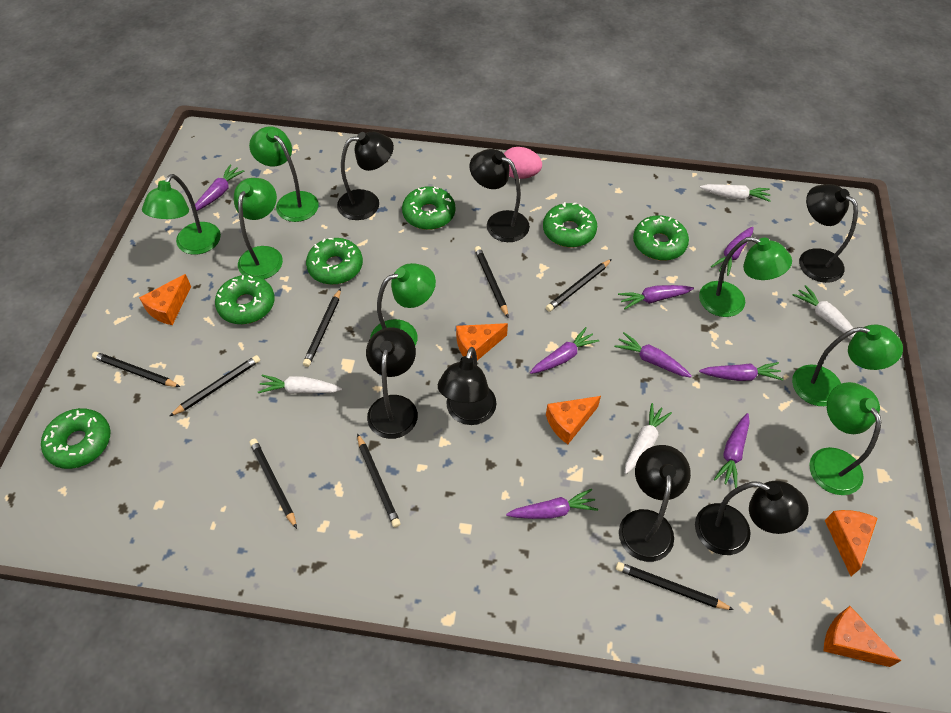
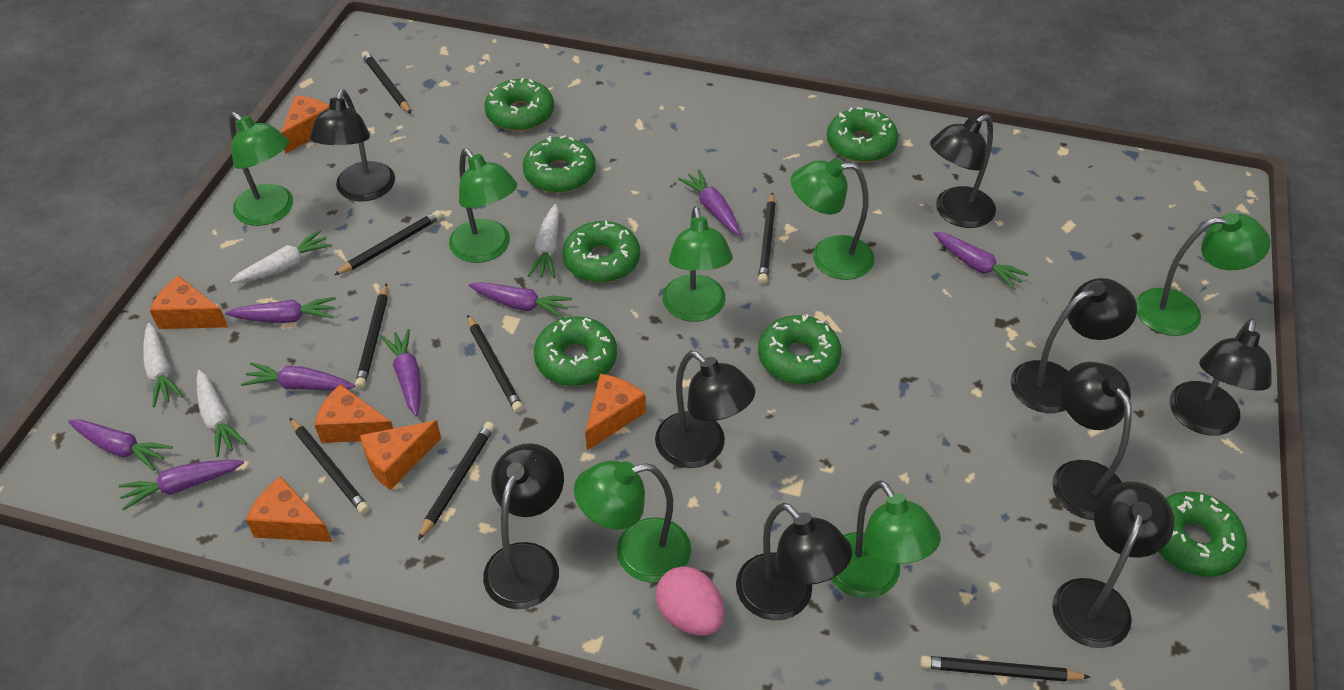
black lamp: [337,131,394,220] [366,327,418,439] [438,347,497,425] [469,149,530,242] [619,445,691,562] [695,481,809,555] [799,184,858,283] = 7 -> [310,89,395,201] [483,443,564,609] [655,351,755,468] [736,503,852,620] [930,114,996,228] [1010,278,1137,413] [1052,362,1132,520] [1052,482,1174,648] [1170,318,1272,436] = 9
green donut: [41,408,111,469] [215,275,275,324] [306,238,363,285] [402,186,455,230] [543,202,597,247] [633,215,689,261] = 6 -> [484,78,554,131] [523,135,596,193] [534,316,617,386] [563,221,640,283] [758,314,842,385] [827,107,898,163] [1158,492,1247,577] = 7
orange cheese: [139,274,191,325] [456,323,508,361] [546,396,601,444] [824,606,901,667] [825,510,878,576] = 5 -> [149,276,228,329] [246,476,332,542] [281,95,329,154] [315,384,393,443] [360,420,441,490] [585,374,646,450] = 6

